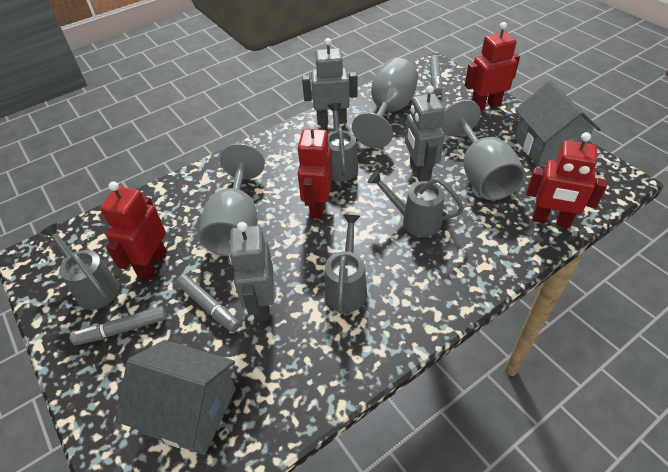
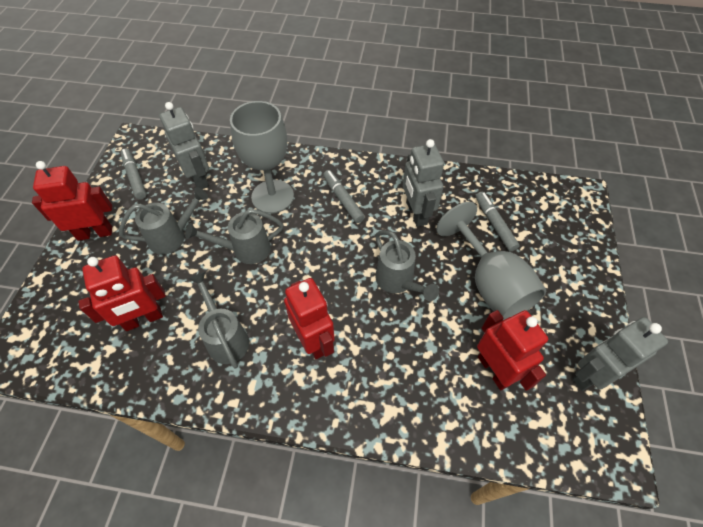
grey goblet: [199,143,265,256] [352,58,418,148] [441,100,525,200] = 3 -> [230,101,294,213] [436,202,547,320] = 2
grey house: [115,340,236,455] [514,81,601,167] = 2 -> none = 0

